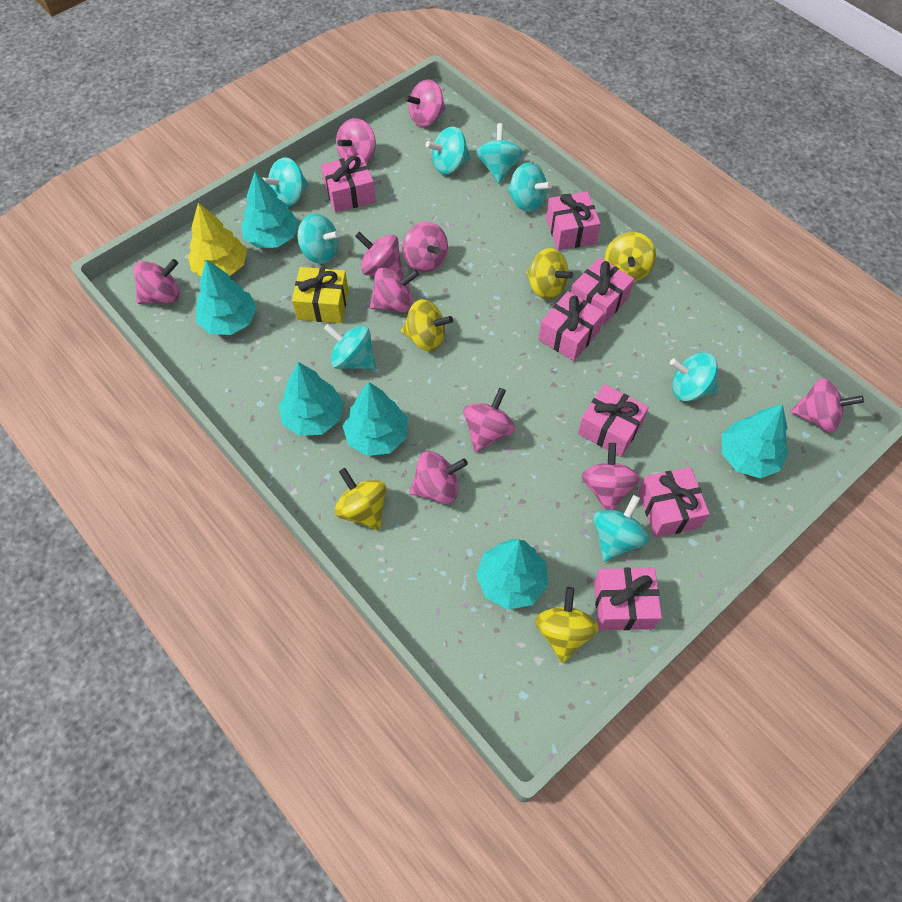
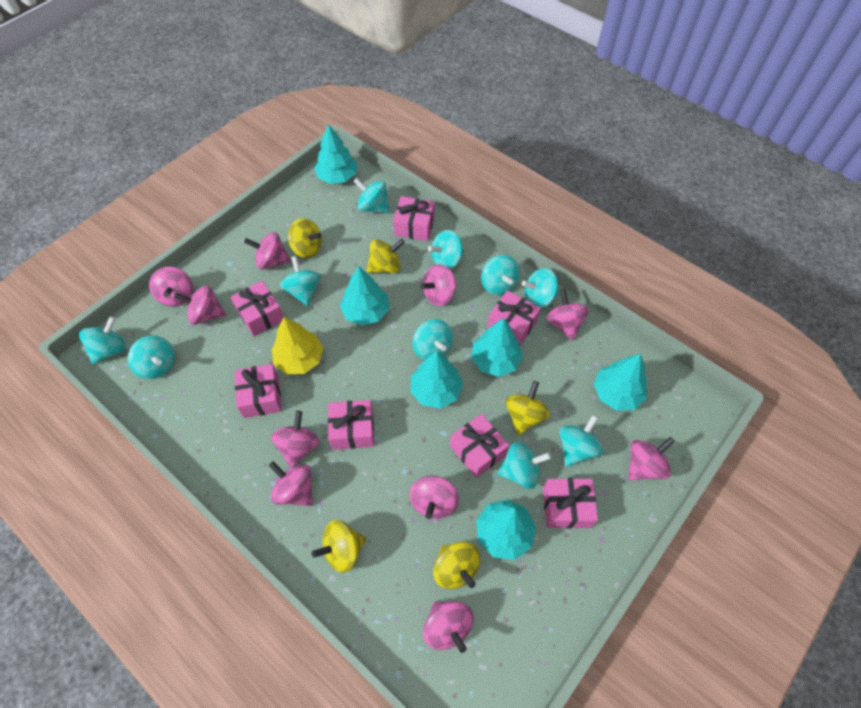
turquoise spinning top: [262,157,308,207] [298,214,340,264] [324,324,376,370] [426,127,471,175] [476,123,523,183] [507,163,552,212] [593,495,649,562] [670,352,718,402] = 8 -> [79,316,126,365] [128,335,175,379] [280,256,321,307] [354,178,390,214] [413,319,453,360] [428,230,464,269] [481,255,520,295] [497,441,551,489] [522,268,559,309] [559,415,603,467] = 10
yellow gift: [292,267,349,323] = 1 -> none = 0

